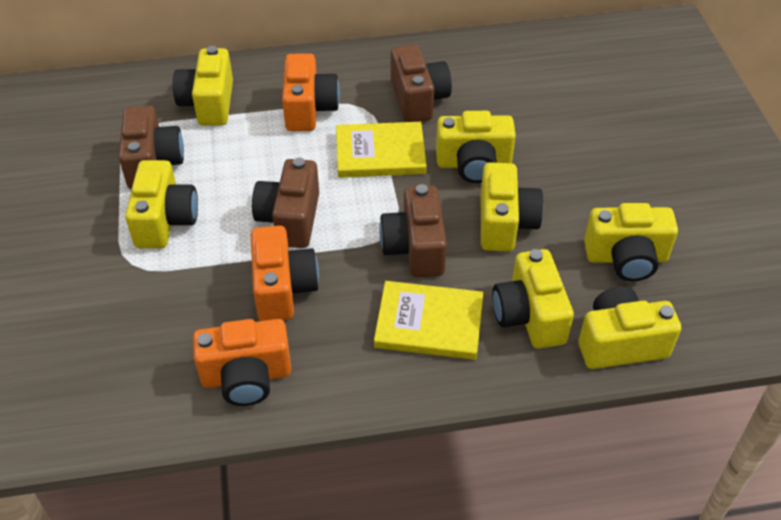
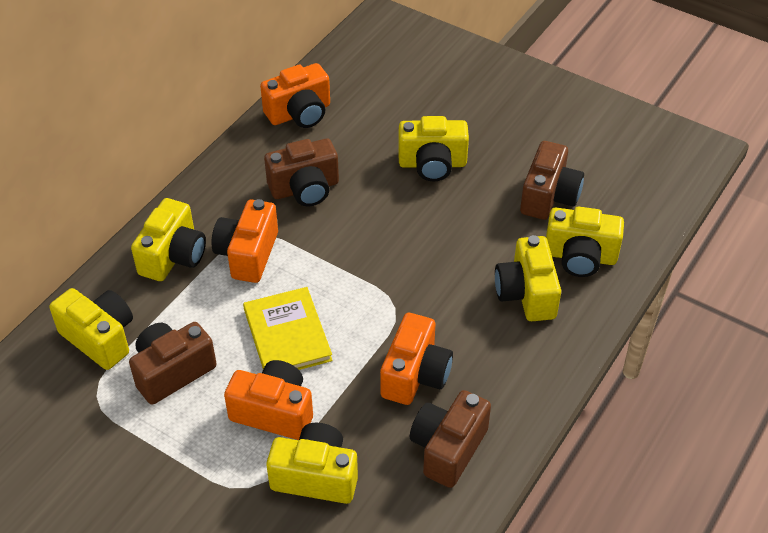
orange camera: [193,319,291,406] [251,225,319,321] [282,53,340,131] = 3 -> [212,199,278,283] [224,360,313,440] [260,63,330,128] [380,313,453,405] = 4
yellow book: [336,122,427,178] [374,281,483,360] = 2 -> [243,287,333,370] = 1
yellow camera: [125,160,198,248] [173,46,233,126] [436,111,516,183] [481,162,544,252] [492,249,574,349] [578,286,681,369] [584,203,678,281] = 7 -> [49,288,133,370] [131,198,206,281] [266,423,358,504] [398,116,469,181] [495,235,561,321] [546,207,624,277] = 6

